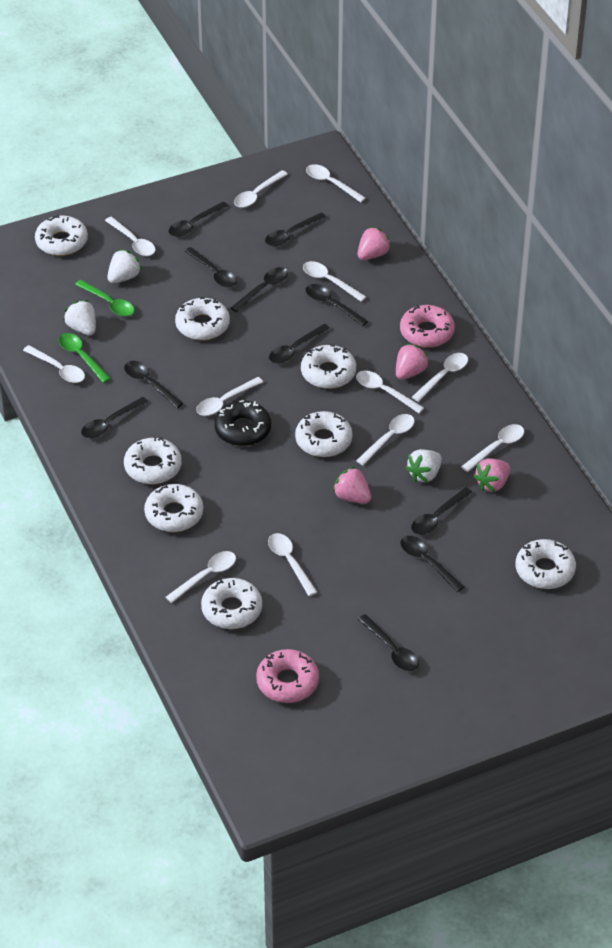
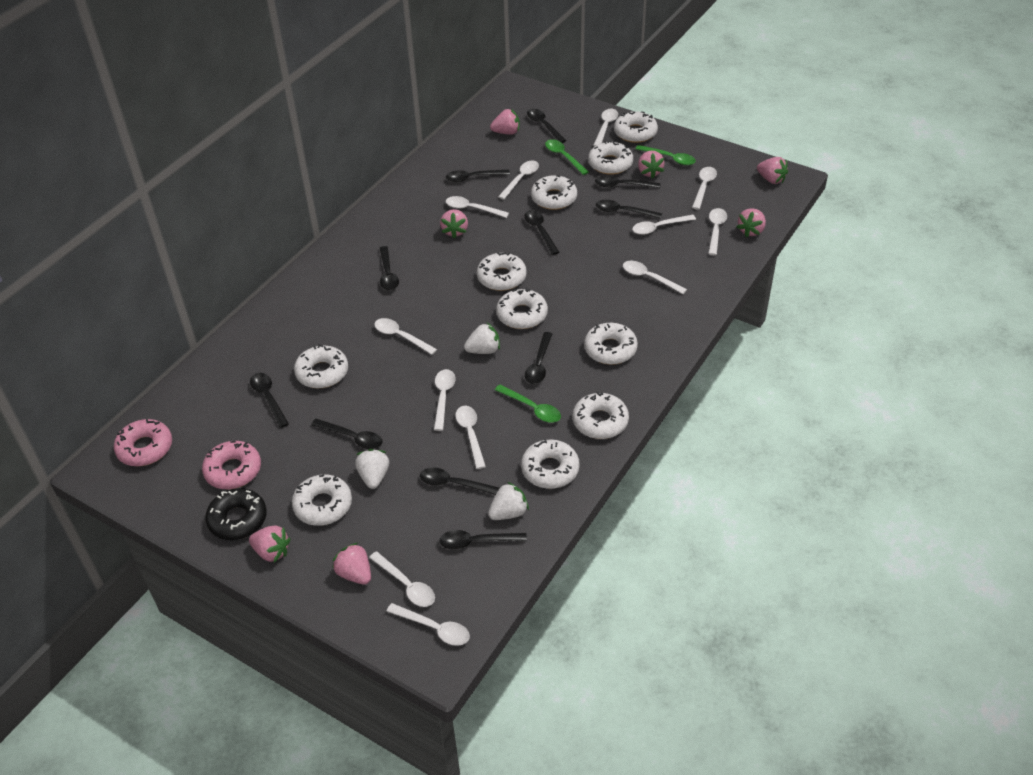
green spoon: [59,333,111,383] [75,280,135,317] = 2 -> [495,385,561,423] [545,139,589,175] [636,145,696,165] = 3
pink strawberry: [333,466,371,504] [358,226,391,260] [396,343,429,380] [473,458,511,492] = 4 -> [249,525,291,562] [332,543,371,585] [440,209,468,239] [490,109,519,135] [638,151,665,178] [737,208,766,237] [757,157,788,184] = 7
white donut: [35,214,88,256] [124,437,182,484] [144,484,203,532] [175,297,230,340] [201,578,262,629] [295,411,353,457] [301,345,356,389] [516,539,576,589] = 8 -> [292,474,352,526] [294,344,348,389] [477,252,527,291] [496,288,548,329] [521,439,580,489] [531,175,577,210] [573,392,629,439] [584,323,638,365] [588,140,633,175] [614,111,658,143] = 10

